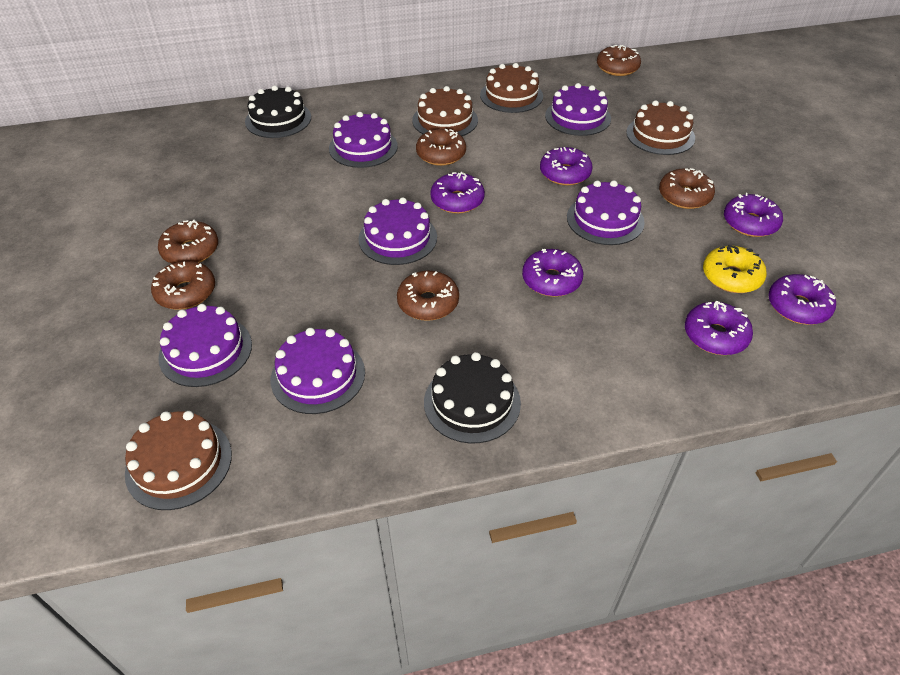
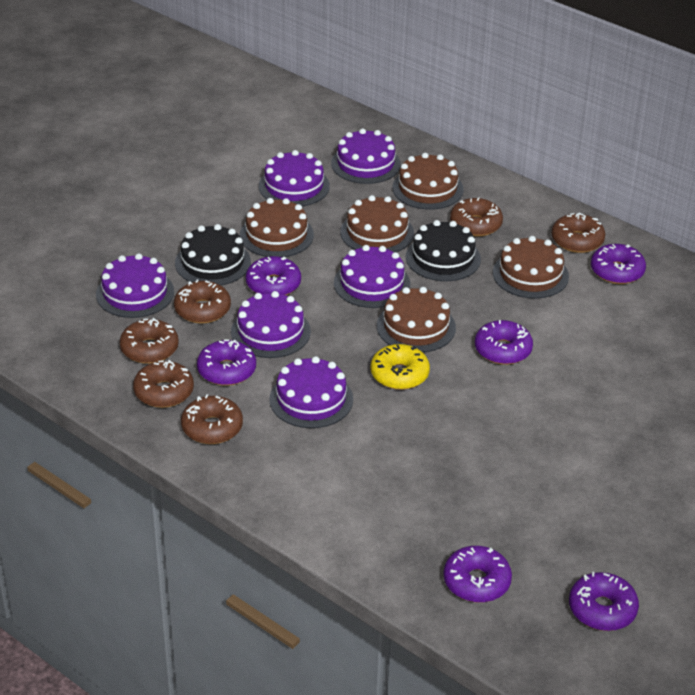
brown cake: [125,411,232,510] [412,86,478,136] [480,63,543,113] [626,100,695,155] = 4 -> [240,198,314,257] [340,195,414,252] [377,287,456,353] [392,153,464,209] [493,236,569,299] = 5

